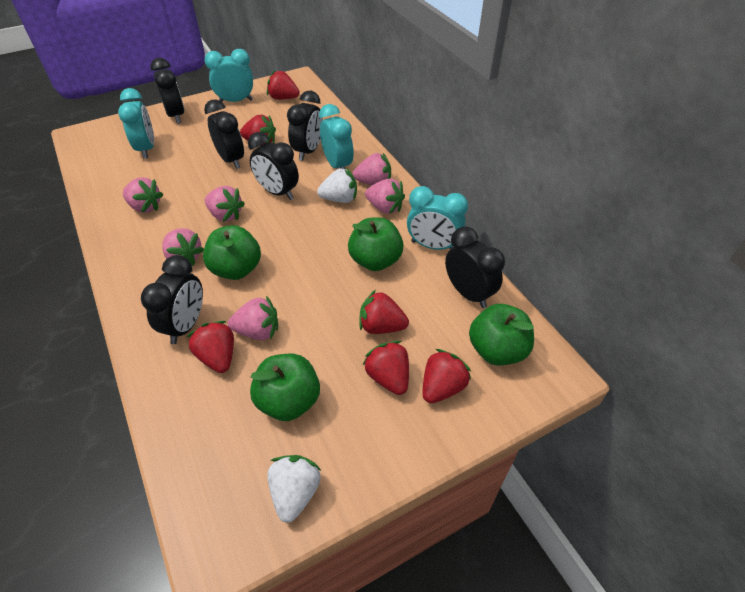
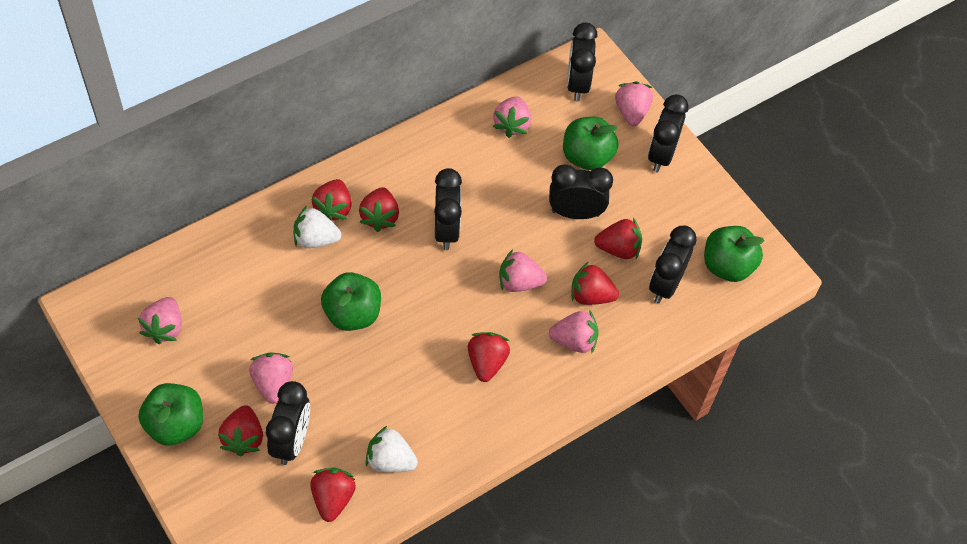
red strawberry: [187,321,234,373] [240,114,276,146] [267,70,299,100] [359,290,409,334] [363,341,409,395] [423,349,471,403] = 6 -> [218,405,263,456] [310,468,356,522] [312,179,351,221] [359,187,399,232] [468,332,510,382] [571,262,619,305] [594,218,642,259] = 7
turquoise clock: [118,88,154,159] [205,49,253,102] [319,104,354,170] [407,186,468,250] = 4 -> none = 0

